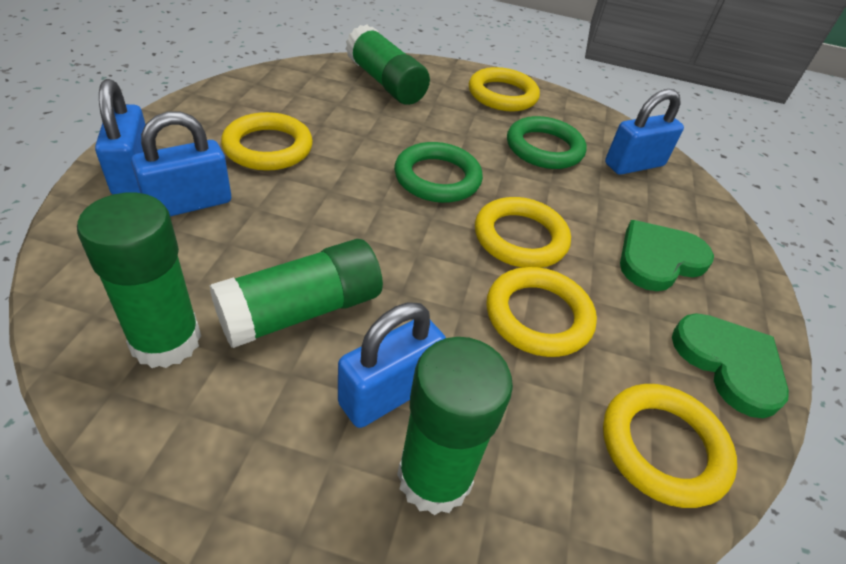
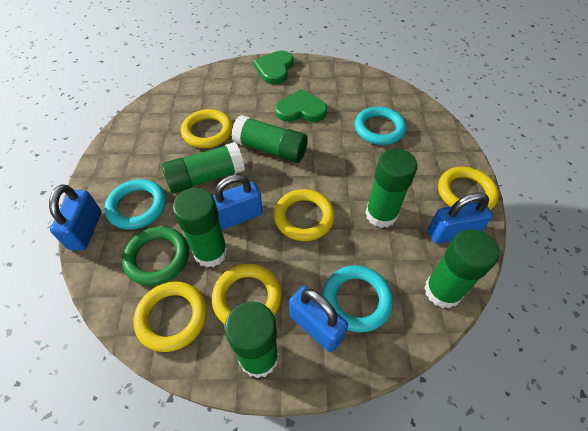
green glue stick: [77,193,201,368] [209,239,383,348] [346,24,430,105] [397,337,513,515] = 4 -> [162,142,245,193] [173,188,228,268] [225,302,279,378] [231,115,308,163] [365,149,417,228] [424,229,499,309] = 6
green ring: [394,142,483,203] [507,116,587,169] = 2 -> [122,226,189,286] = 1
turquoise ring: none = 0 -> [104,179,166,230] [323,265,393,332] [355,106,406,145] = 3

